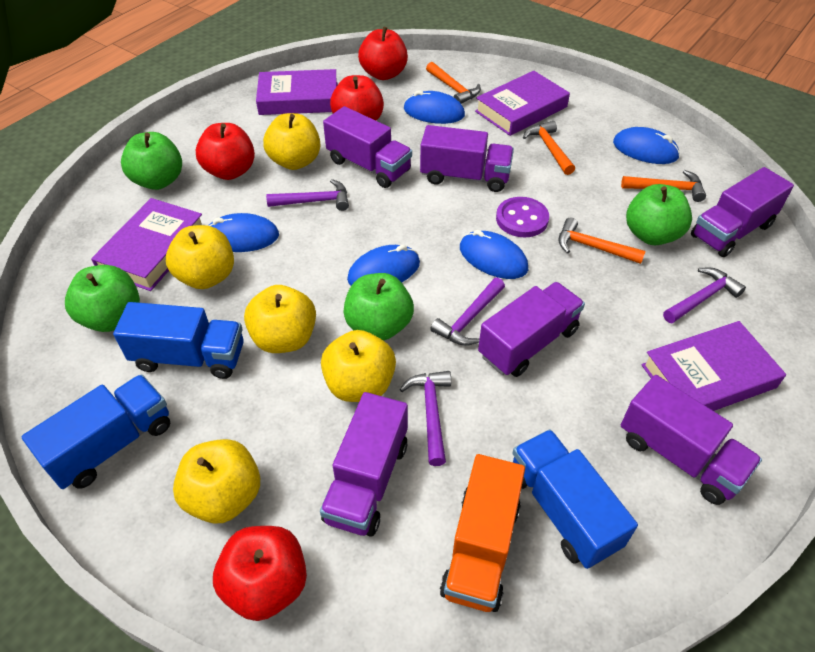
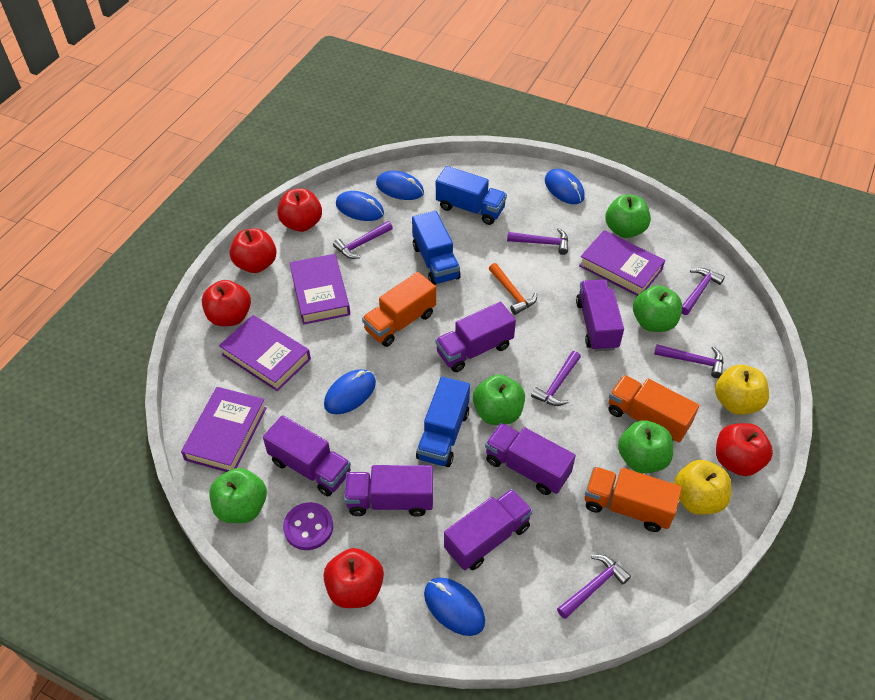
green apple: [65,265,140,332] [121,132,182,190] [344,273,414,340] [626,184,692,245] = 4 -> [209,468,267,523] [473,375,525,425] [605,194,651,238] [618,420,673,473] [633,285,682,332] = 5
orange hammer: [426,62,481,104] [523,121,575,175] [558,218,646,264] [621,170,706,202] = 4 -> [489,263,537,315] = 1
orange truck: [440,454,525,612] = 1 -> [362,272,436,347] [585,467,682,532] [608,375,699,443] = 3
purple hammer: [266,179,349,211] [400,371,451,466] [430,278,505,346] [663,268,746,323] = 4 -> [333,221,393,259] [507,228,568,255] [531,351,581,406] [557,555,631,619] [654,344,724,378] [682,268,725,315] = 6
red apple: [196,123,255,180] [213,526,307,621] [330,75,384,121] [358,27,408,80] = 4 -> [202,280,251,326] [230,228,277,273] [277,188,322,232] [323,548,384,608] [716,423,773,476] = 5
yellow apple: [166,225,234,289] [173,439,260,523] [244,285,316,353] [263,113,320,170] [321,330,396,402] = 5 -> [674,460,731,515] [715,365,769,415] = 2

